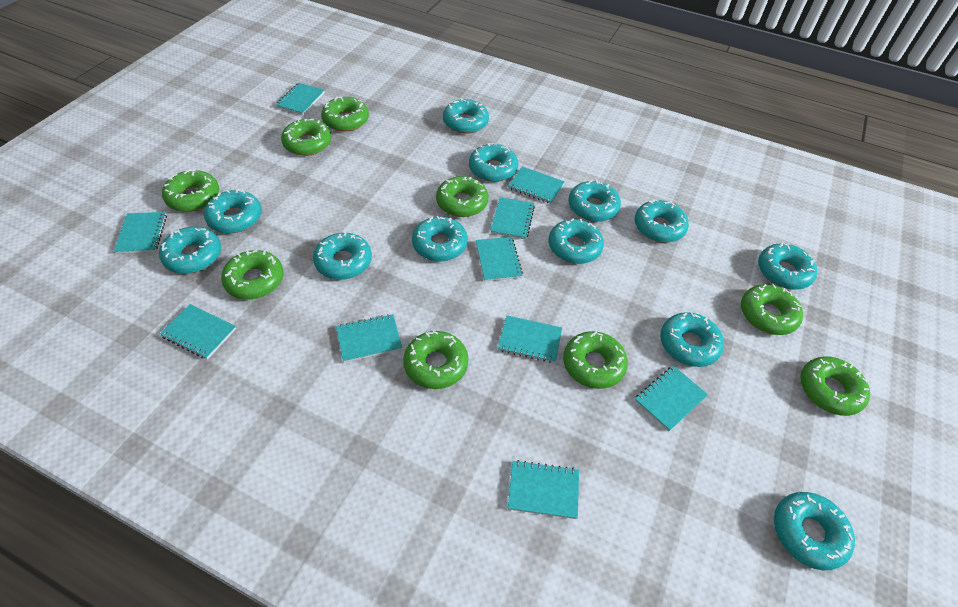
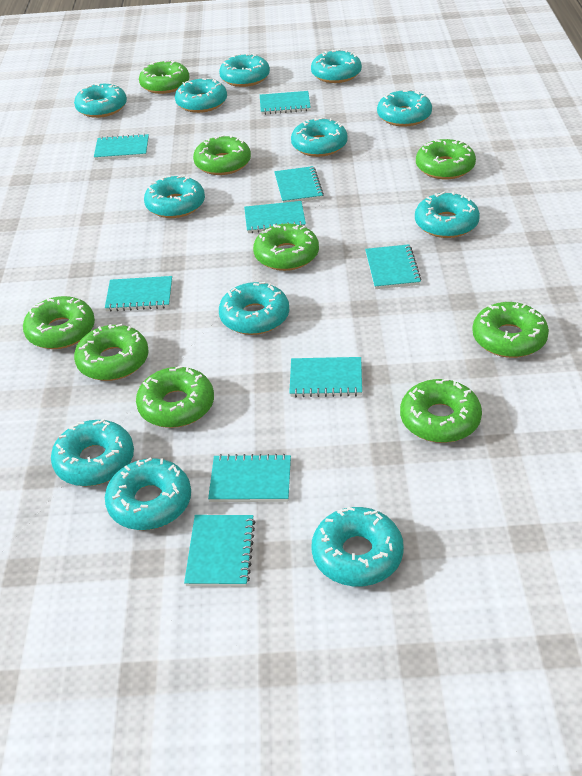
turquoise notebook: [114,212,167,254] [160,304,236,360] [276,83,325,115] [336,314,402,363] [476,237,523,281] [491,197,535,240] [498,315,562,363] [508,460,579,519] [509,166,565,204] [635,366,708,432] = 10 -> [94,134,149,160] [105,276,172,311] [184,515,255,587] [208,454,291,502] [244,201,306,233] [260,91,311,115] [274,166,324,203] [289,357,362,397] [365,244,422,289] = 9

